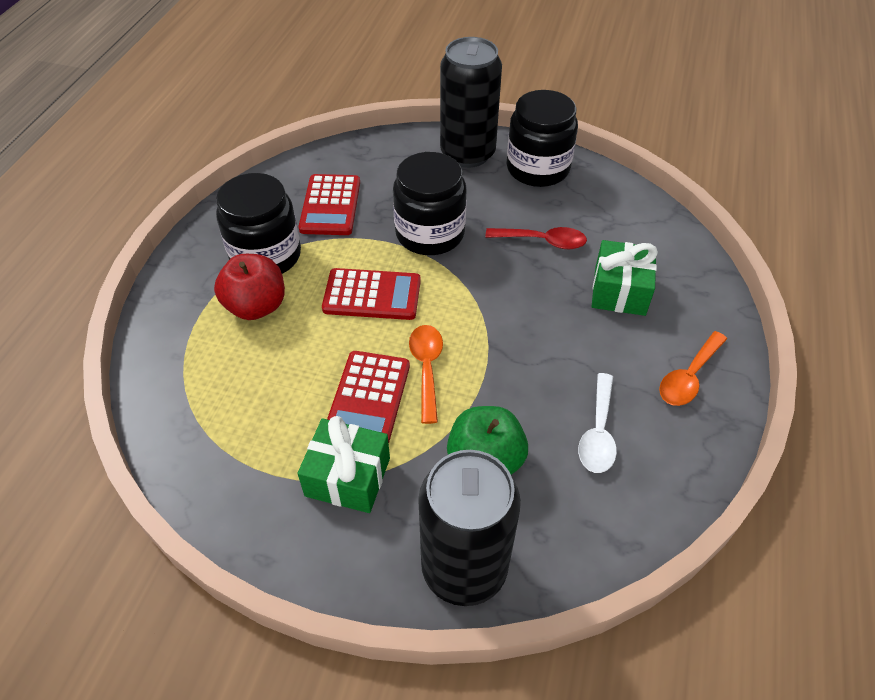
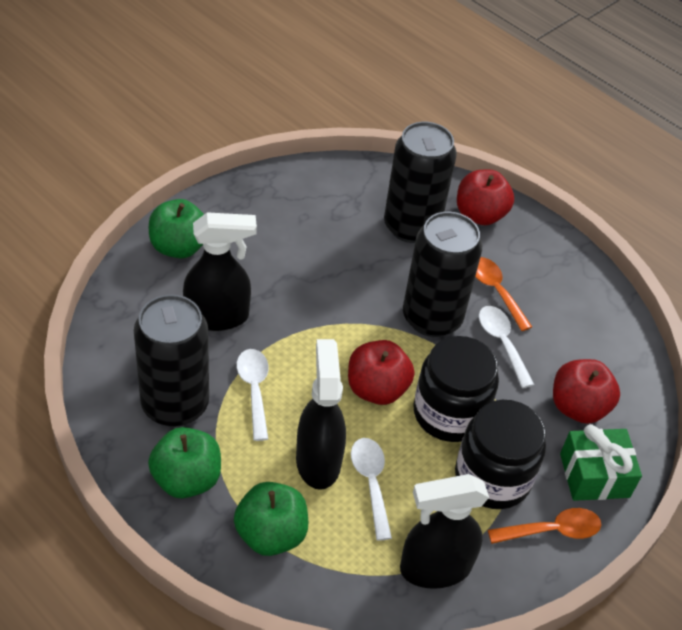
black can: [418,450,521,606] [440,37,502,168] = 2 -> [134,294,209,427] [384,122,457,243] [403,212,482,337] = 3
black jar: [216,173,301,274] [393,152,466,255] [506,90,578,187] = 3 -> [413,336,499,442] [455,400,546,509] = 2
black spray bottle: none = 0 -> [183,212,257,331] [296,339,346,490] [400,474,489,589] = 3
green apple: [447,406,528,475] = 1 -> [148,427,221,498] [149,199,204,258] [234,482,308,556] = 3
green gift: [298,416,390,513] [592,240,658,316] = 2 -> [560,424,642,501] = 1
red apple: [214,254,285,320] = 1 -> [348,340,414,405] [457,169,514,225] [553,359,620,424] = 3
red calculator: [298,174,360,235] [322,268,421,320] [327,351,410,443] = 3 -> none = 0
red spoon: [485,227,587,249] = 1 -> none = 0
white spoon: [578,373,617,473] = 1 -> [237,349,269,441] [351,438,392,541] [479,306,534,388] = 3

